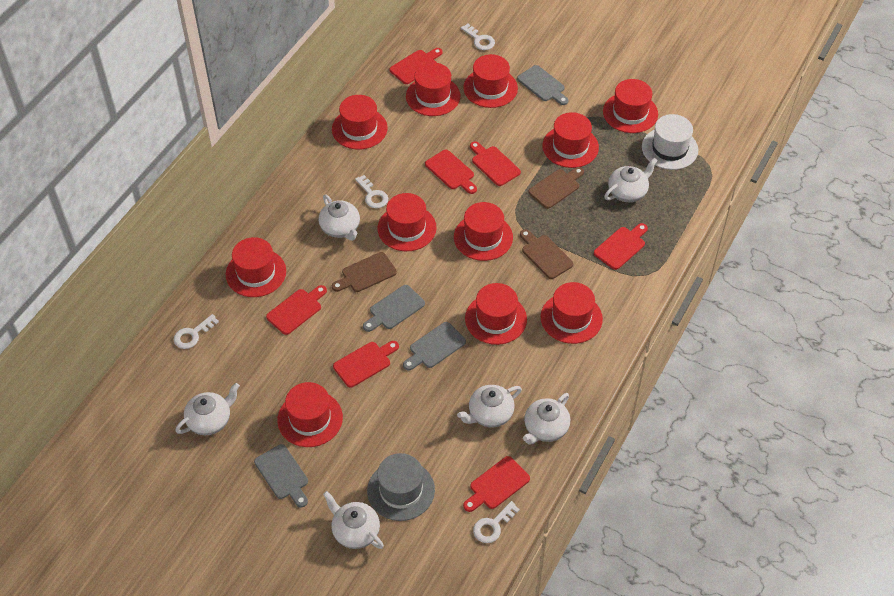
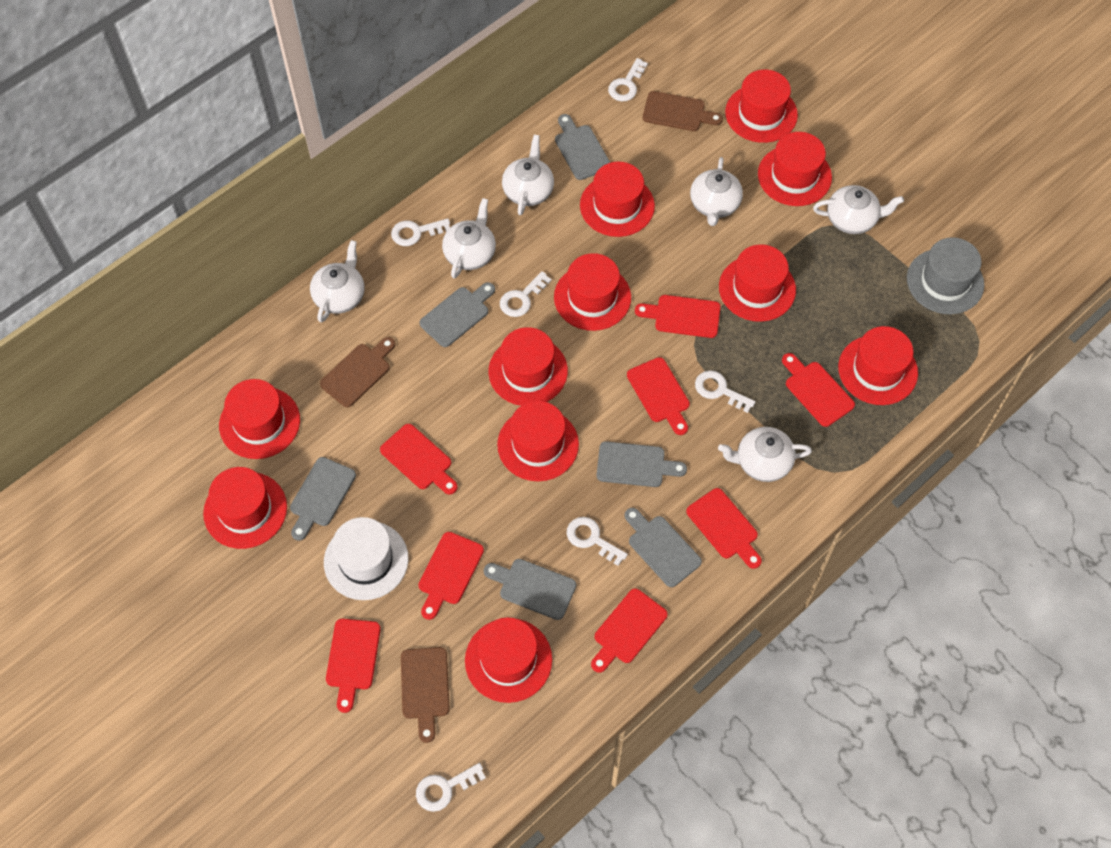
grey cutting board: [254,444,308,507] [363,285,425,332] [403,322,466,371] [517,65,569,105] = 4 -> [290,457,356,541] [419,282,495,347] [484,559,576,620] [555,114,611,180] [597,441,687,487] [624,508,702,587] = 6
red cutting board: [266,285,327,335] [333,341,399,388] [389,48,443,84] [425,150,477,194] [463,456,530,512] [470,141,521,186] [594,223,648,270] = 7 -> [326,619,381,713] [380,424,458,495] [418,532,484,620] [591,588,668,673] [627,357,690,435] [635,295,721,338] [686,488,762,569] [782,353,855,427] = 8
white key: [174,314,219,349] [355,175,388,208] [461,24,495,50] [473,501,520,543] = 4 -> [391,218,450,246] [416,763,486,812] [500,271,552,317] [567,517,628,566] [608,58,648,101] [695,370,755,413] = 6

